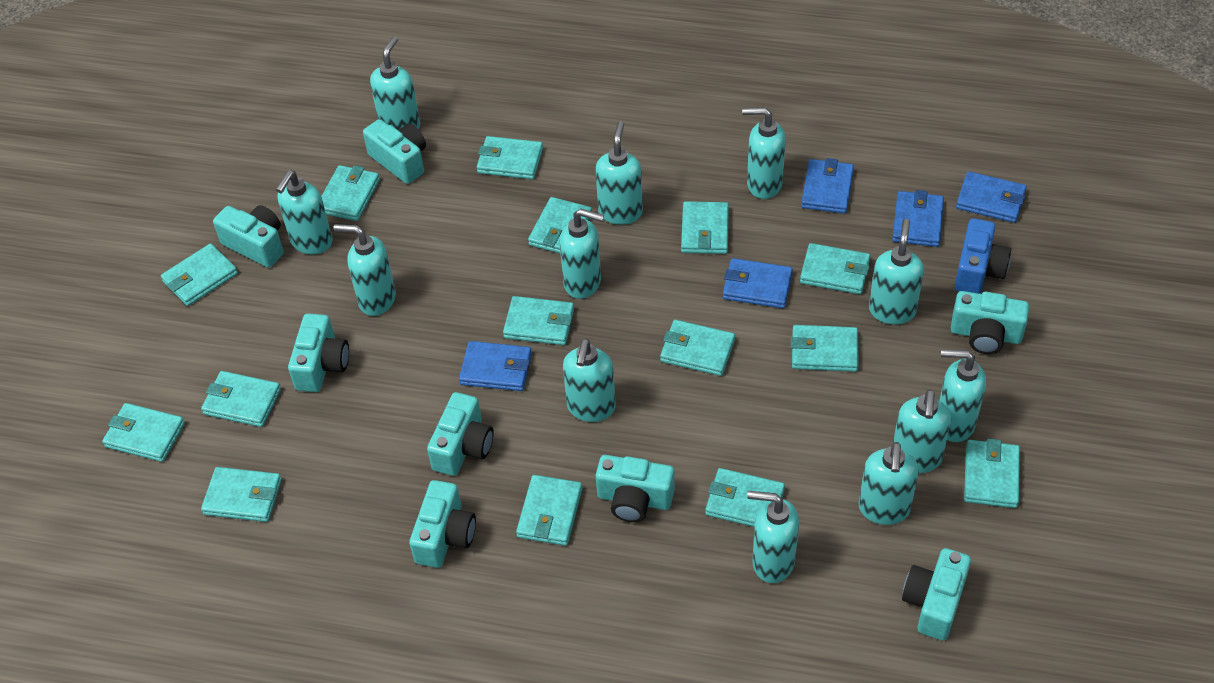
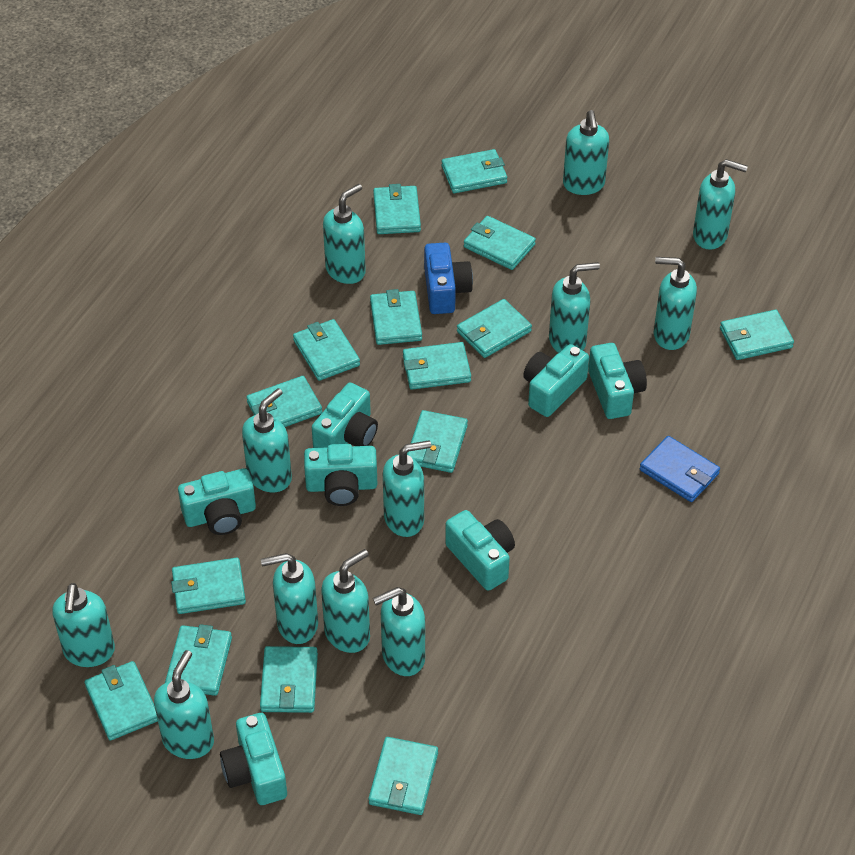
blue wallet: [459,341,532,391] [723,258,793,308] [801,158,854,214] [892,190,944,247] [956,171,1027,223] = 5 -> [640,436,720,502] = 1
turquoise camera: [213,205,284,268] [288,314,349,392] [363,119,426,184] [409,480,476,568] [427,392,494,476] [596,455,675,522] [902,548,971,640] [951,291,1029,354] = 8 -> [178,468,256,535] [220,713,287,805] [304,444,377,506] [312,383,378,448] [445,510,515,591] [523,344,589,417] [588,343,647,419] = 7

